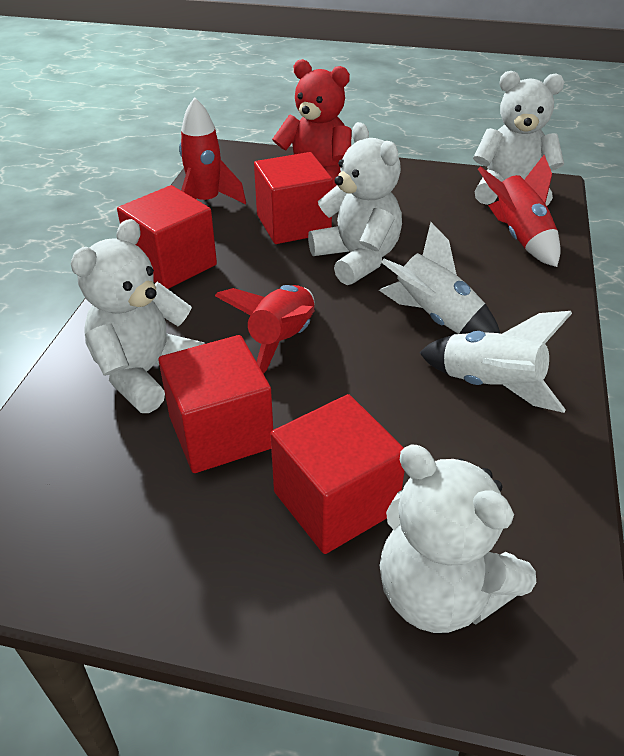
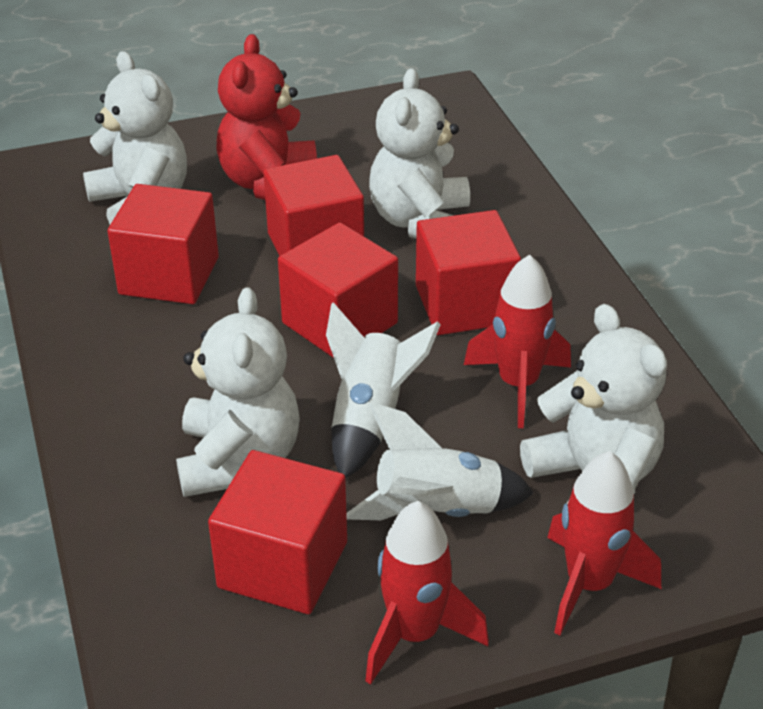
red cube: [117,185,217,289] [158,335,273,473] [254,152,333,244] [271,394,405,554] = 4 -> [107,184,219,304] [208,450,347,614] [263,155,364,256] [278,222,398,358] [416,210,521,335] = 5

